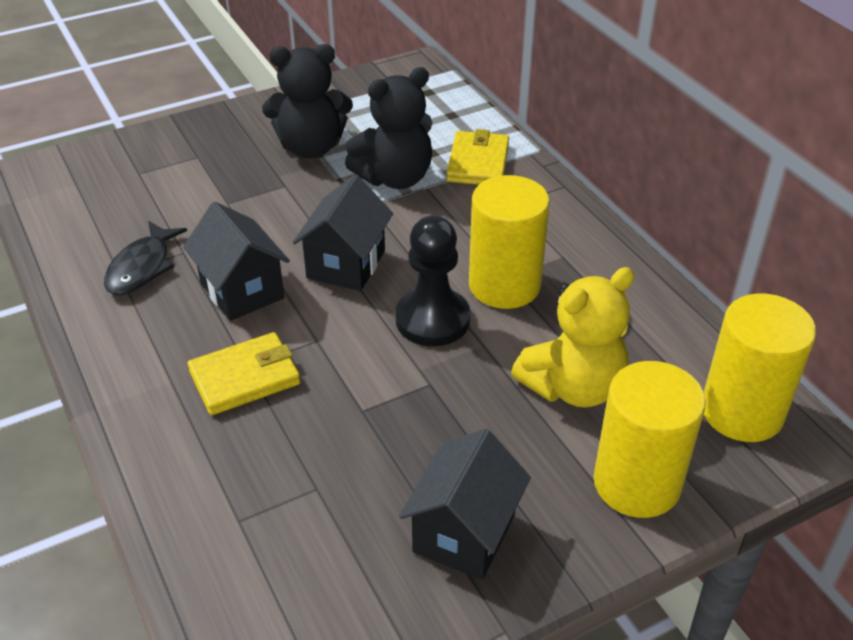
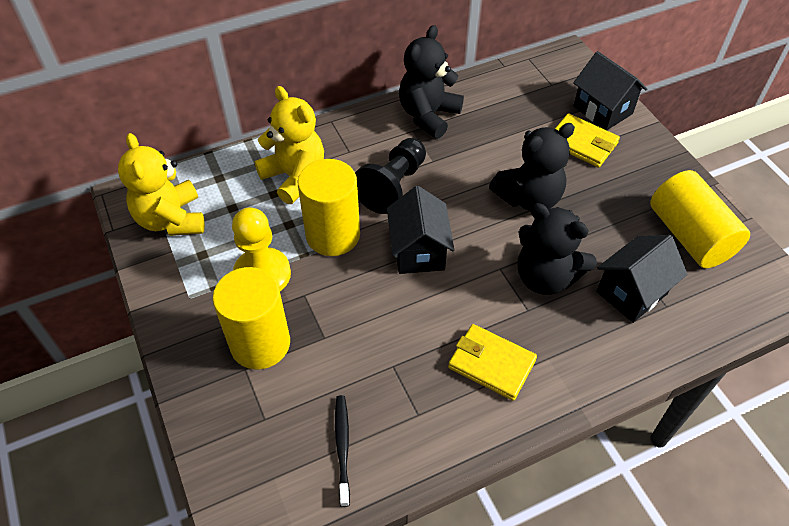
black fish: [104,221,187,295] = 1 -> none = 0
black teddy bear: [262,44,353,158] [345,67,433,189] = 2 -> [399,25,464,139] [489,123,575,211] [518,203,597,295] = 3
black toothbrush: none = 0 -> [335,395,350,507] = 1
yellow pawn: none = 0 -> [232,208,291,291] = 1
yellow teddy bear: [511,267,634,408] = 1 -> [118,133,205,236] [254,86,324,204] = 2

